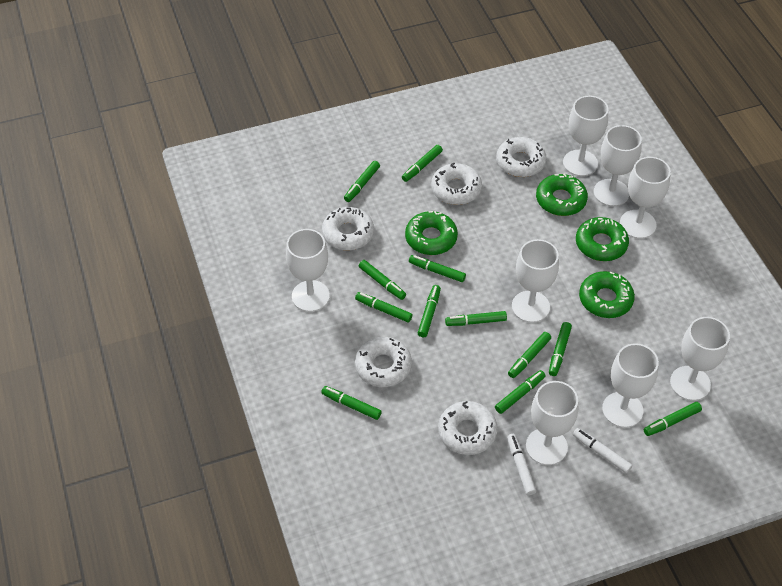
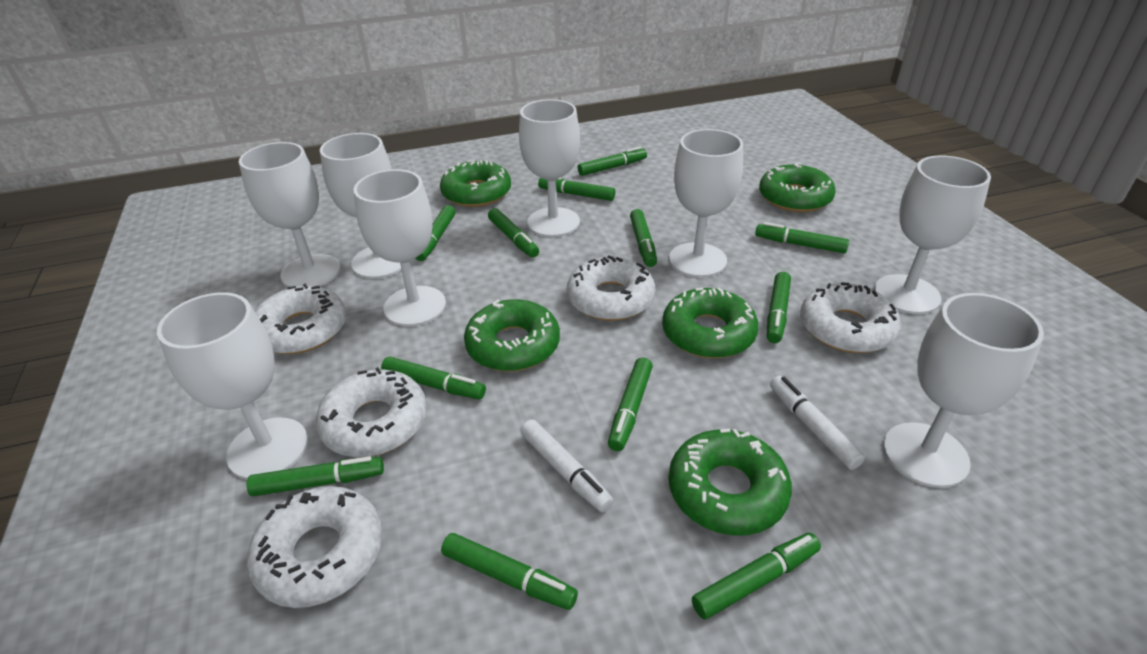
green donut: [405,211,458,255] [536,173,588,216] [576,217,629,261] [579,271,635,318] = 4 -> [440,160,511,207] [464,299,560,371] [662,288,759,358] [669,429,792,535] [759,163,836,212] = 5

